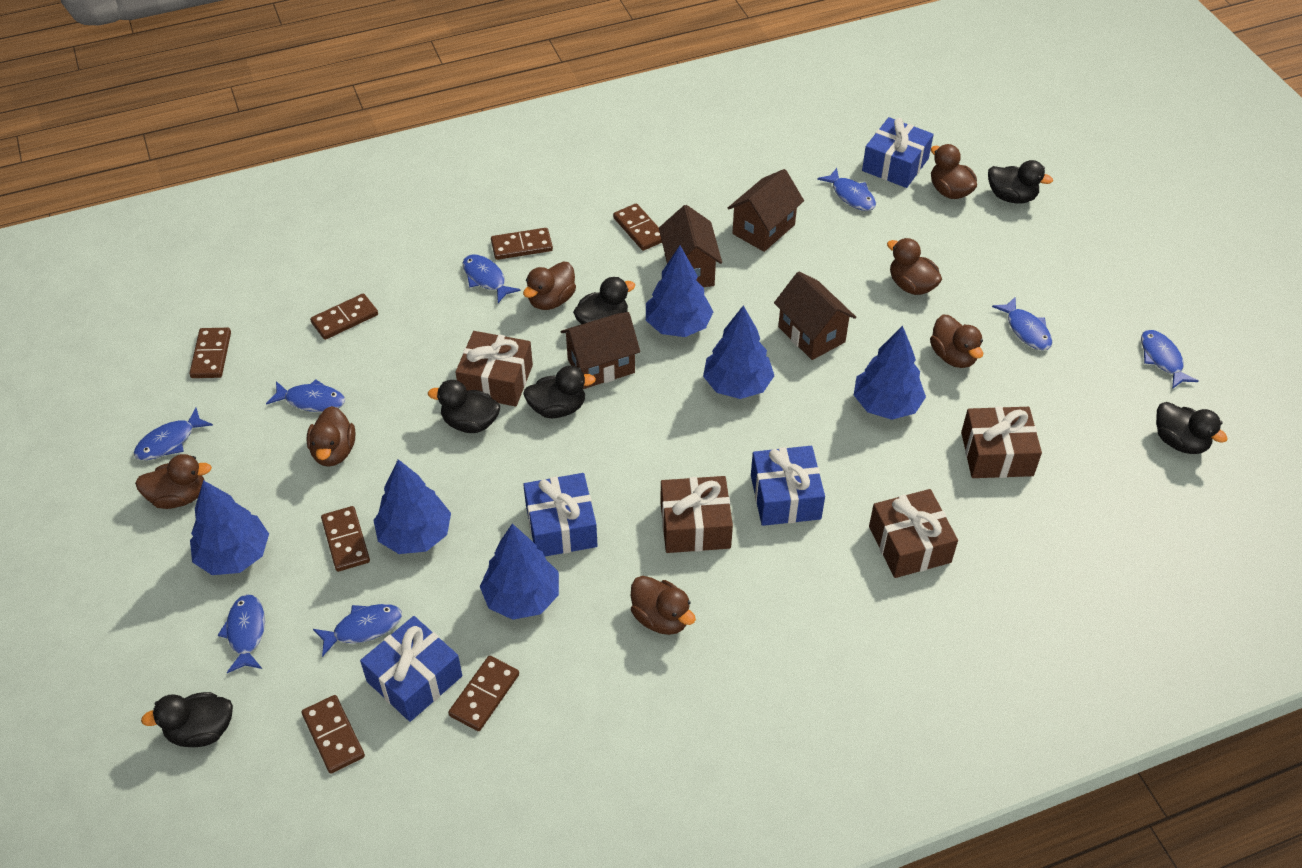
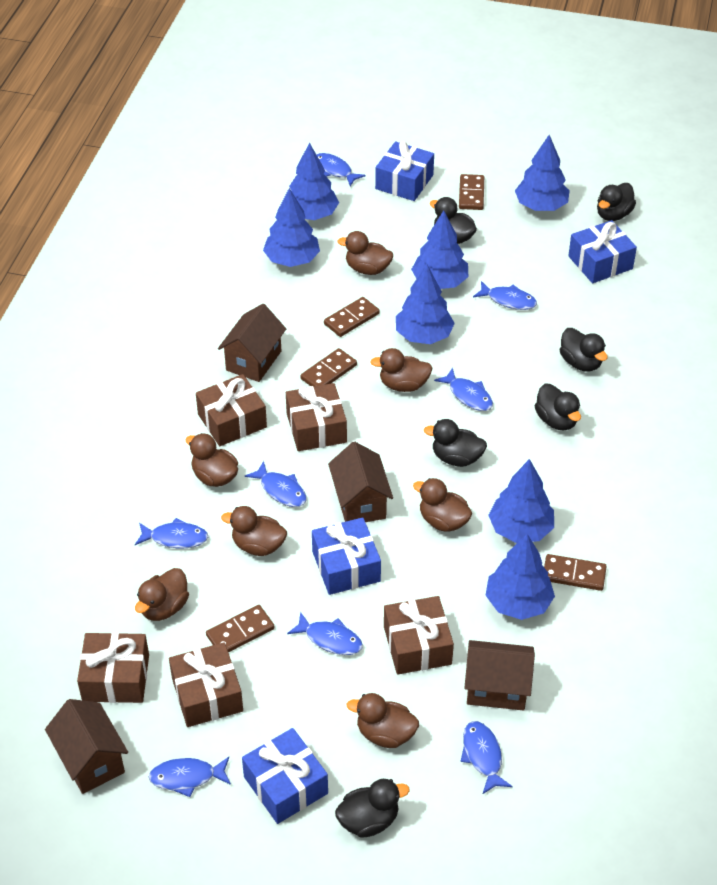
blue tree: [190,480,269,575] [373,459,451,554] [480,524,559,620] [646,246,713,337] [703,305,774,399] [854,326,926,420] = 6 -> [263,188,320,267] [289,143,339,220] [396,264,455,344] [411,210,468,289] [485,534,555,620] [488,459,554,543] [515,135,570,211] = 7
brown domino: [189,328,231,378] [302,695,365,774] [310,293,378,340] [321,506,370,572] [448,656,519,731] [491,228,553,260] [613,203,662,251] = 7 -> [206,605,275,653] [301,348,357,387] [324,297,380,337] [459,174,484,210] [544,554,607,591] = 5
brown gift: [455,331,533,407] [661,476,733,553] [869,489,958,578] [961,407,1042,478] = 4 -> [77,632,149,703] [169,642,243,727] [196,374,267,446] [286,383,347,451] [384,596,454,675] = 5

